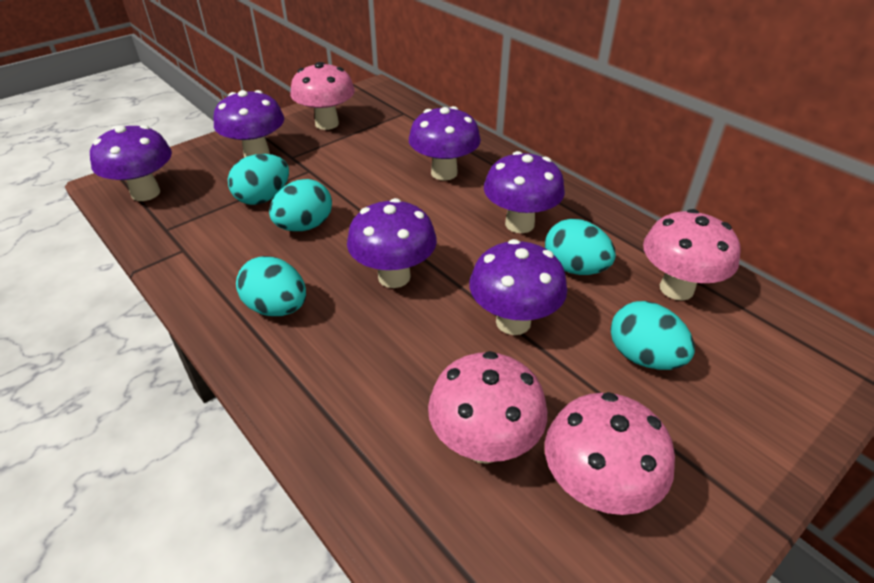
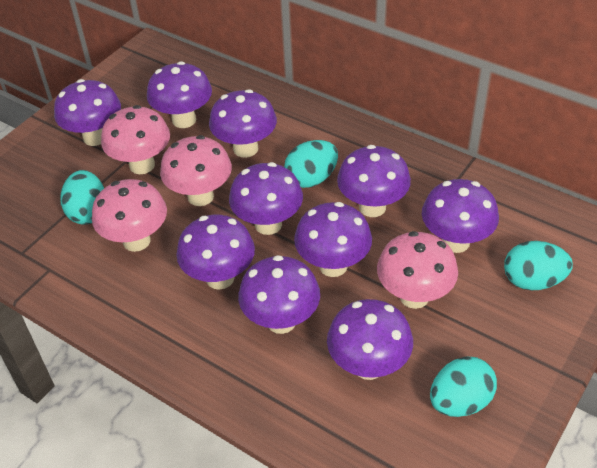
purple mushroom: [90,125,172,201] [214,90,284,158] [347,198,437,288] [409,106,481,181] [469,239,567,335] [484,151,565,233] = 6 -> [54,79,121,146] [147,61,212,128] [177,215,255,289] [209,89,277,158] [229,162,303,235] [238,255,320,334] [294,202,372,277] [327,299,413,380] [337,145,411,217] [422,179,499,253] = 10
turquoise egg: [228,154,289,205] [236,256,306,316] [269,179,332,231] [545,219,616,275] [610,301,695,370] = 5 -> [60,170,104,225] [284,140,338,188] [430,356,497,417] [504,241,573,290] = 4

